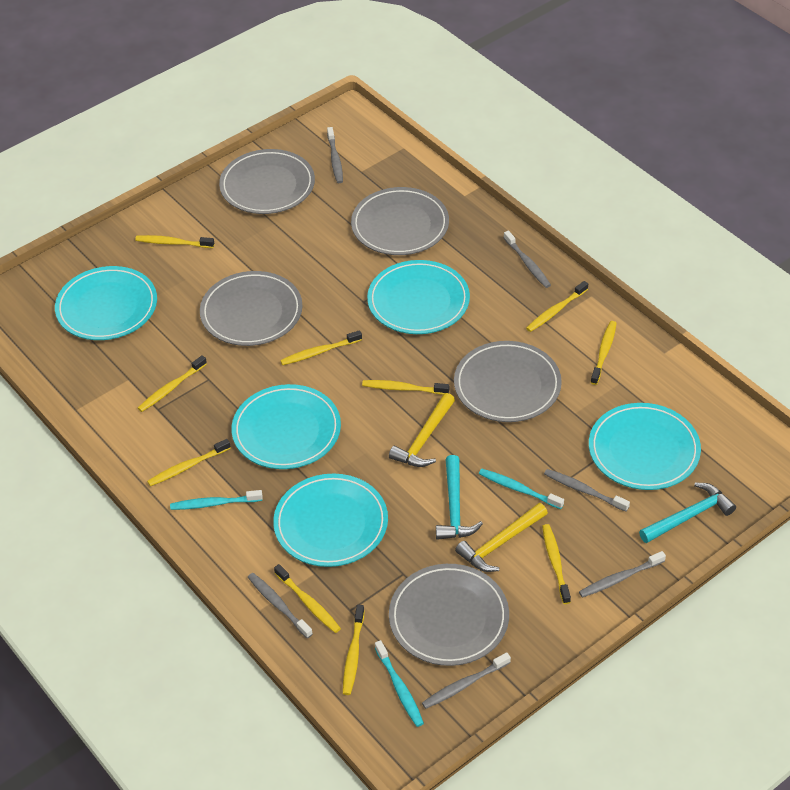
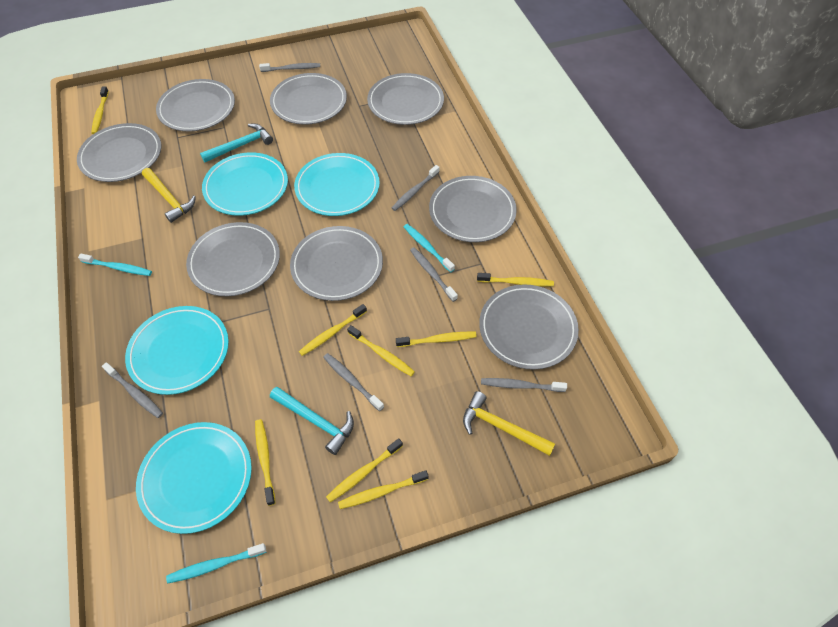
grey plate: [200,271,303,346] [219,149,315,214] [351,187,449,255] [389,564,509,666] [454,341,562,422] = 5 -> [77,123,162,182] [156,79,235,131] [186,222,280,296] [270,73,347,125] [290,226,383,301] [367,73,444,125] [429,176,517,242] [479,284,579,370] = 8
turquoise plate: [55,266,157,340] [231,384,341,469] [273,474,388,567] [367,260,470,334] [589,403,701,490] = 5 -> [125,306,229,395] [136,422,252,534] [202,152,288,216] [294,153,380,216] = 4
yellow toothbrush: [135,235,214,248] [138,356,207,412] [147,439,231,486] [274,564,341,633] [280,330,362,365] [343,605,364,695] [362,380,449,395] [526,281,588,332] [542,524,571,604] [591,321,617,385] = 10 -> [91,86,109,134] [255,419,275,506] [299,304,367,356] [326,438,403,502] [338,470,429,509] [347,325,415,376] [396,332,477,347] [477,273,554,286] = 8

